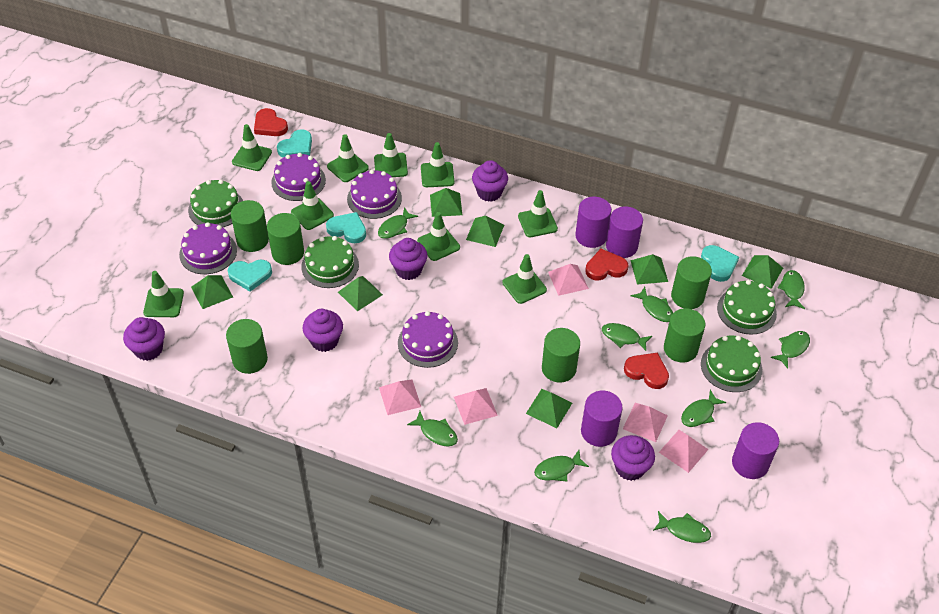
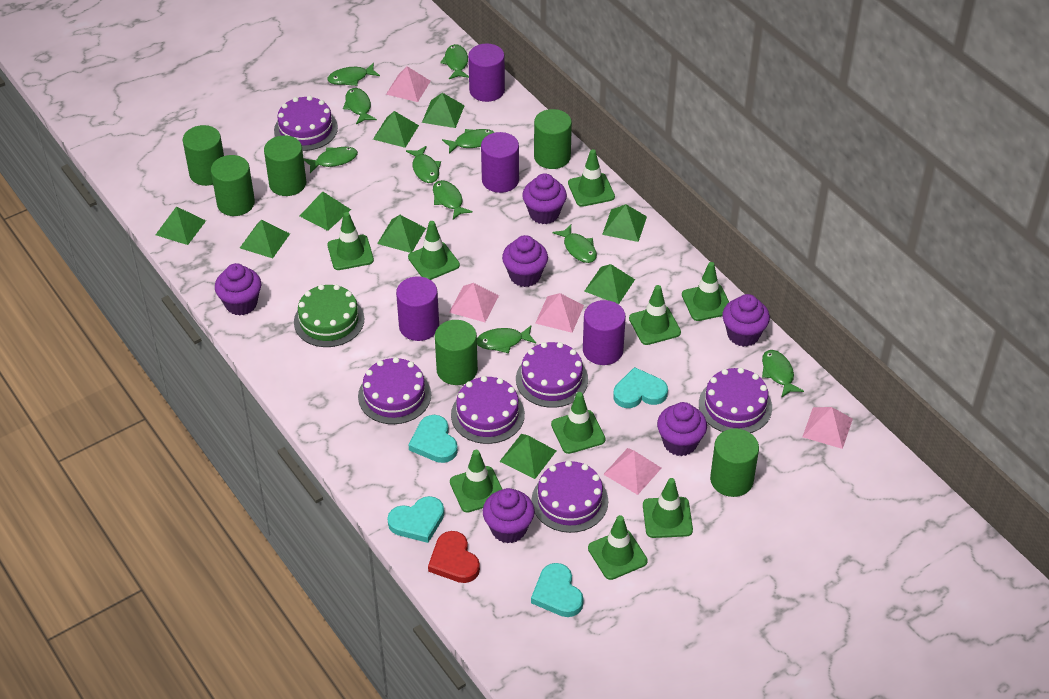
green cake: [188,180,243,227] [301,236,359,288] [701,336,762,392] [717,280,777,335] = 4 -> [294,284,364,347] = 1
green fish: [378,207,418,239] [407,411,458,446] [534,450,589,481] [602,323,652,351] [631,287,673,322] [653,511,711,543] [681,390,726,427] [770,331,810,369] [778,270,805,309] = 9 -> [304,147,358,173] [328,63,380,86] [343,88,377,125] [406,146,441,183] [433,180,473,219] [440,44,469,79] [442,129,495,154] [477,326,536,353] [552,224,597,263] [762,350,804,398] = 10
green pyramid: [191,275,233,309] [338,276,383,311] [430,188,462,217] [466,216,504,247] [526,389,572,428] [630,254,668,285] [742,255,783,289] = 7 -> [156,206,206,245] [240,220,290,258] [300,191,351,231] [373,111,419,148] [377,215,426,253] [422,93,465,128] [499,434,556,479] [584,264,635,304] [602,204,647,242] = 9
purple cake: [179,222,237,274] [271,153,326,201] [347,170,402,219] [398,311,458,368] = 4 -> [274,96,338,151] [358,357,431,424] [451,376,525,444] [516,342,588,408] [531,460,608,533] [699,367,772,433] = 6
purple cupcake: [123,317,165,361] [303,309,343,352] [389,238,427,280] [472,160,508,202] [611,435,655,481] = 5 -> [215,263,261,316] [483,488,535,543] [502,235,548,287] [522,173,567,224] [657,402,707,456] [722,294,770,347] = 6
red heart: [254,108,288,136] [585,249,628,280] [624,352,669,389] = 3 -> [428,531,480,583] = 1

